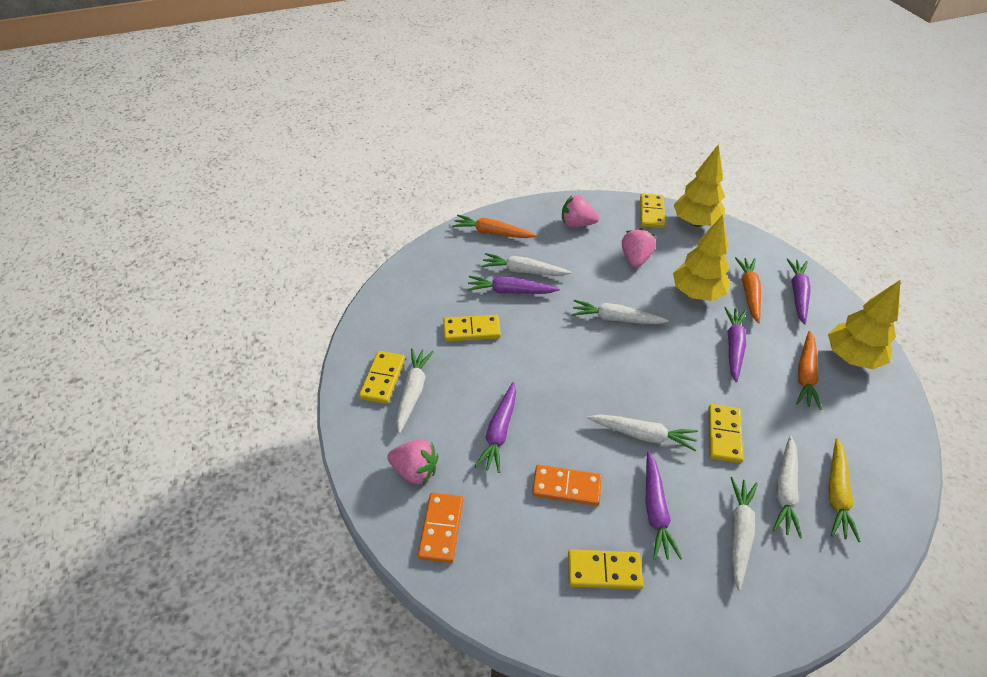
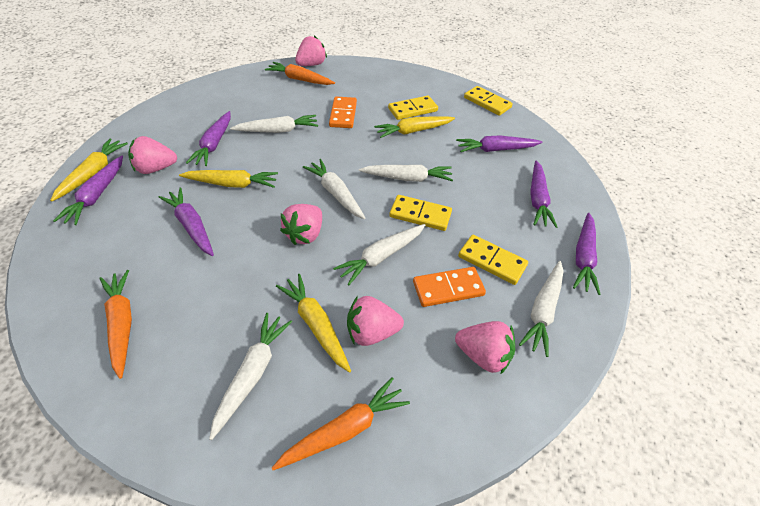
pink strawberry: [387,439,438,485] [562,195,599,228] [622,228,656,268] = 3 -> [128,136,177,174] [280,204,322,245] [295,36,327,66] [347,296,404,346] [455,321,515,375] = 5
purple carrot: [467,276,560,294] [475,382,516,473] [645,451,682,560] [724,307,746,382] [787,258,811,324] = 5 -> [53,155,123,225] [158,187,214,256] [186,111,231,166] [456,136,542,152] [530,160,557,228] [573,213,601,295] = 6
yellow carrot: [828,438,861,542] = 1 -> [50,139,128,201] [179,170,278,188] [276,274,351,373] [374,116,455,138] = 4
yellow domino: [359,351,405,404] [443,315,501,341] [568,550,643,590] [640,193,665,228] [708,404,743,463] = 5 -> [388,96,438,120] [389,195,452,231] [458,235,528,285] [464,86,513,116] = 4
yellow tree: [673,215,730,301] [674,144,725,227] [828,280,900,369] = 3 -> none = 0

